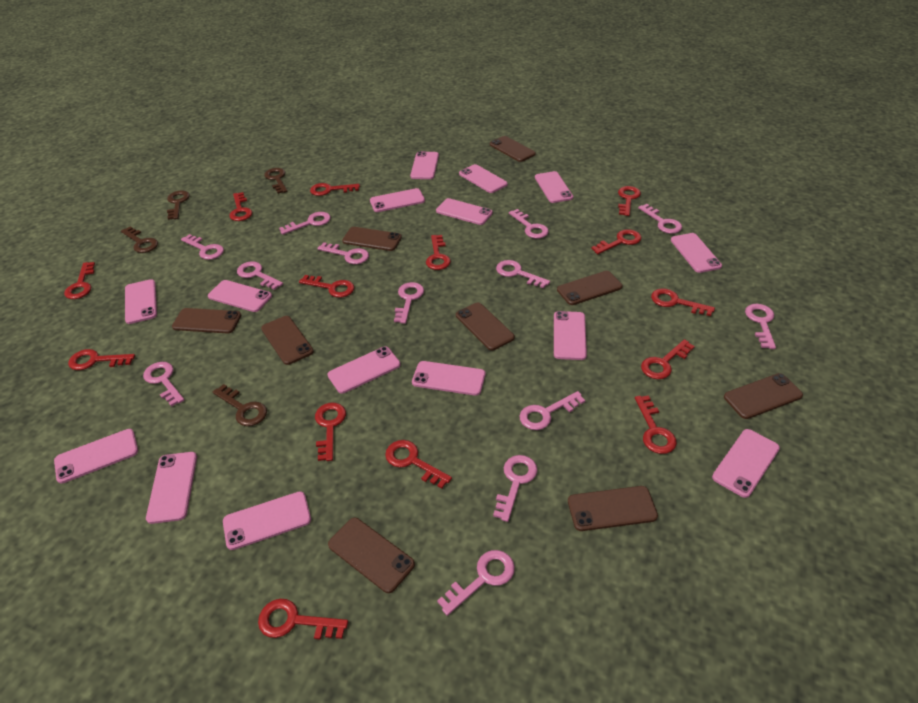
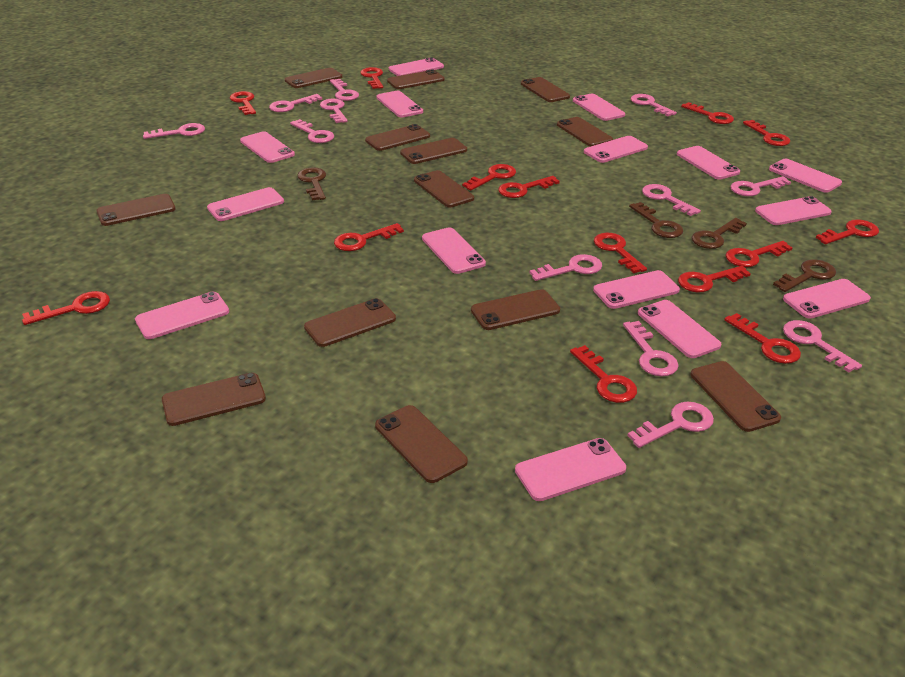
brown phone: [172,308,241,334] [261,316,314,365] [328,518,415,593] [342,227,402,251] [456,303,515,350] [490,136,536,162] [557,271,623,305] [568,486,658,531] [724,373,803,419] = 9 -> [97,194,176,226] [162,373,266,426] [285,68,342,88] [304,298,396,347] [365,124,430,151] [375,405,468,483] [387,69,445,89] [400,138,467,164] [414,170,474,207] [471,289,560,330] [521,77,570,102] [557,117,613,147] [691,361,781,432] = 13
pink key: [143,362,184,407] [181,234,224,260] [237,261,283,290] [279,212,331,235] [317,242,369,264] [394,282,424,324] [437,550,515,616] [493,455,538,522] [496,260,550,289] [509,209,549,239] [519,391,585,430] [638,204,682,234] [745,304,776,349] = 13 -> [143,123,205,139] [269,94,322,112] [290,119,334,143] [320,99,348,123] [330,79,359,101] [529,254,602,281] [623,321,679,377] [627,401,714,448] [631,94,677,116] [642,184,701,216] [730,176,791,196] [783,320,862,372] = 12

